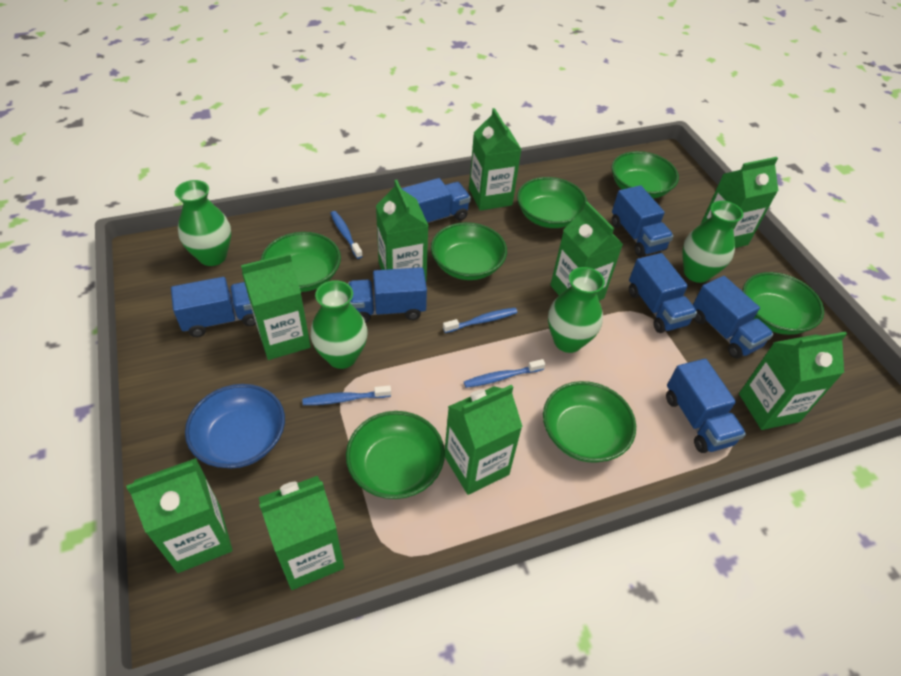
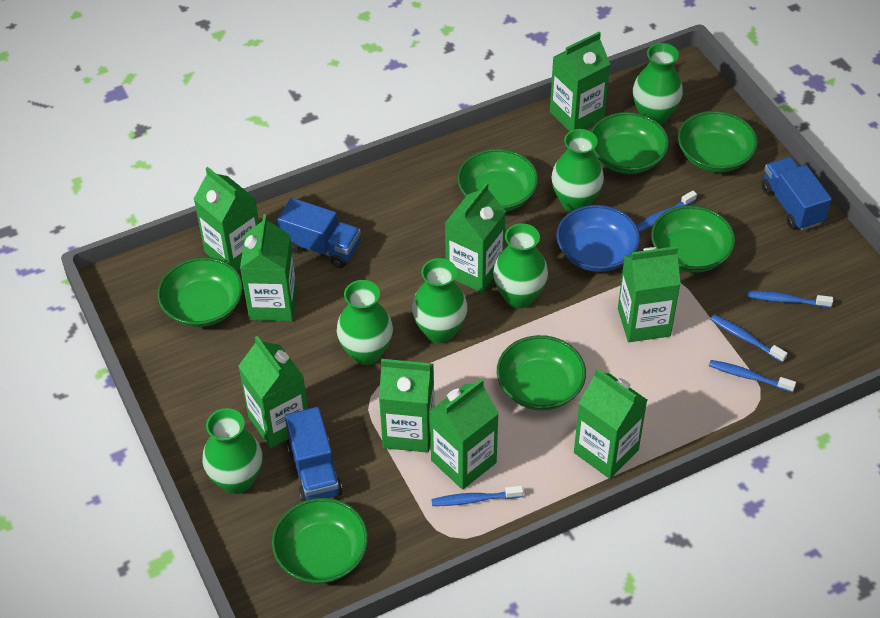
blue toothbrush: [302,385,391,405] [330,211,363,259] [443,308,518,333] [464,359,545,388] = 4 -> [431,486,523,506] [637,191,697,232] [709,360,796,393] [710,315,788,363] [747,291,833,308] = 5
blue truck: [171,277,256,337] [348,267,427,323] [401,178,471,223] [612,185,674,257] [629,253,697,333] [666,359,746,453] [693,276,774,359] = 7 -> [277,198,361,268] [285,407,342,501] [761,157,832,230] = 3
green vase: [175,180,231,266] [311,280,368,369] [548,267,605,353] [682,201,743,283] = 4 -> [203,408,263,494] [337,280,393,365] [412,258,468,343] [493,223,548,308] [551,129,604,212] [633,43,683,125] = 6

